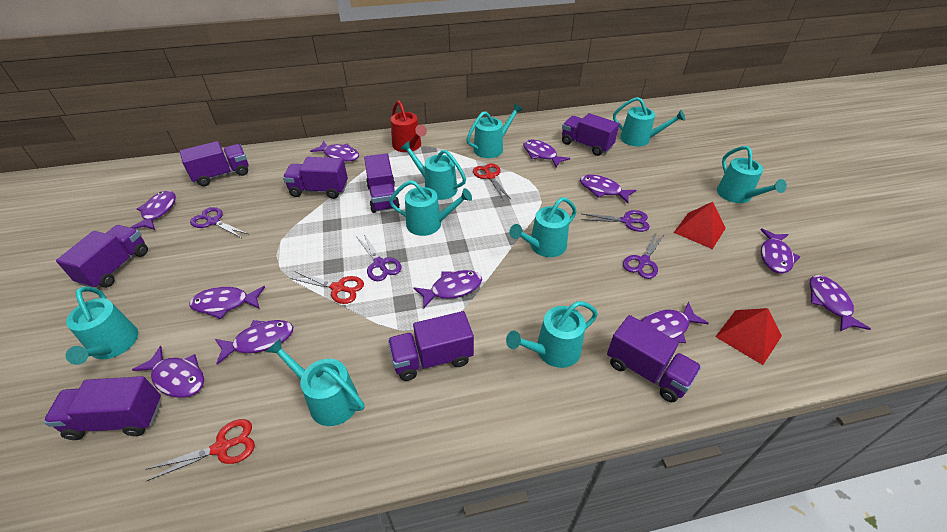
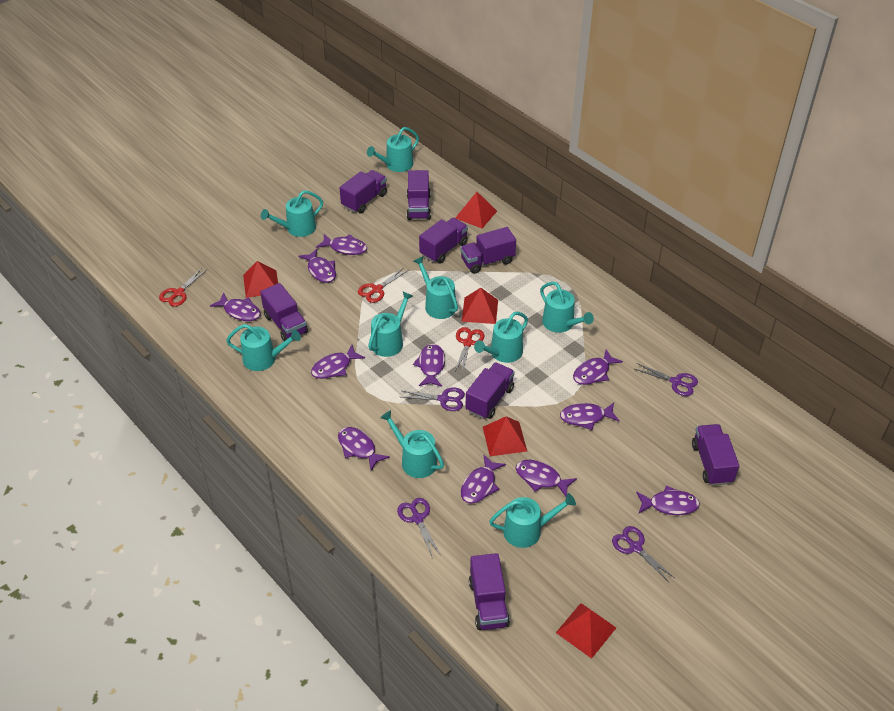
red pyramid: [674,202,726,249] [716,308,782,365] = 2 -> [243,261,278,298] [455,192,497,228] [462,288,498,324] [483,416,527,456] [556,603,616,659] = 5
red watering can: [391,101,427,152] = 1 -> none = 0

